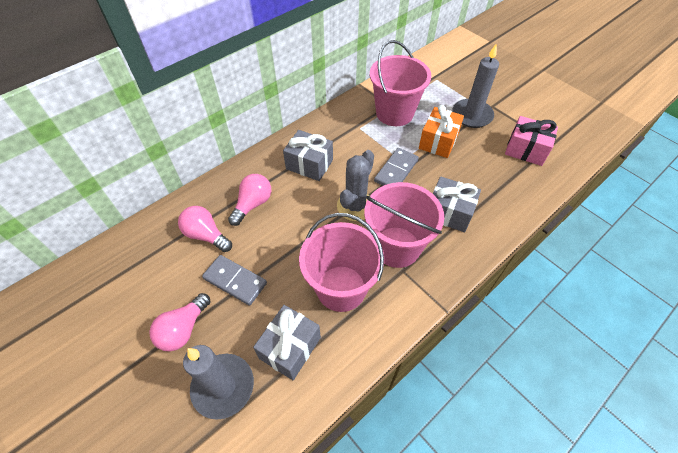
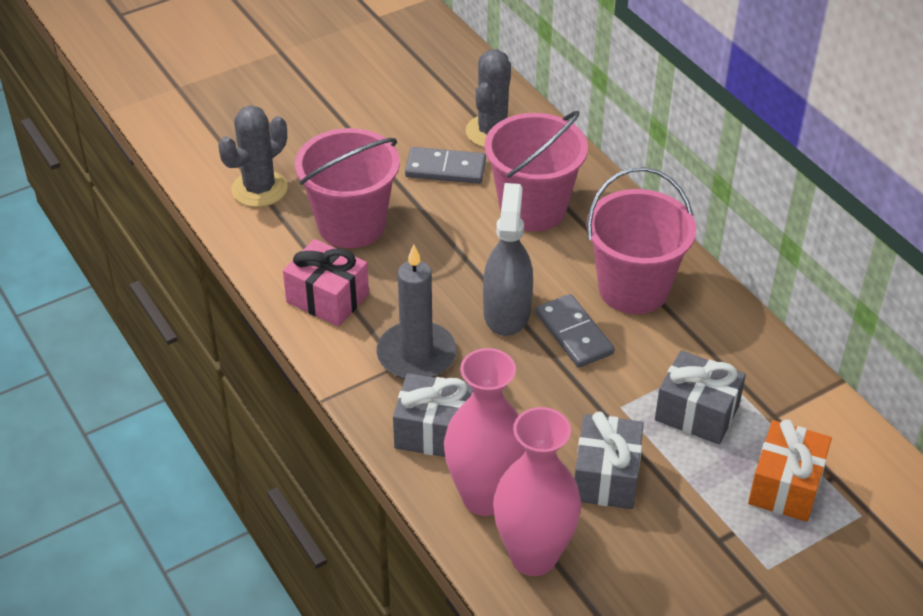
grey cactus: [337,150,374,221] = 1 -> [218,105,288,207] [466,49,511,147] = 2
grey candle: [183,345,254,420] [452,43,499,128] = 2 -> [377,244,456,379] = 1
grey spray bottle: none = 0 -> [483,183,533,336] = 1
pink light bulb: [149,293,210,351] [178,206,232,252] [228,174,271,226] = 3 -> none = 0
pink vase: none = 0 -> [444,348,525,516] [493,407,581,576] = 2

